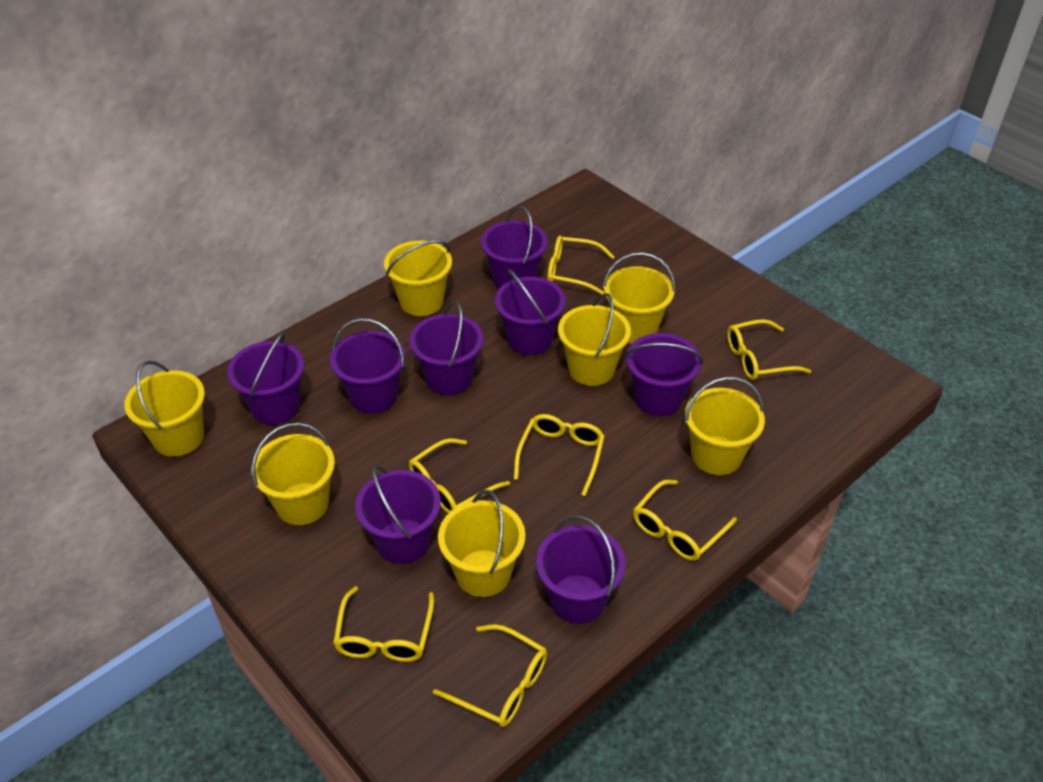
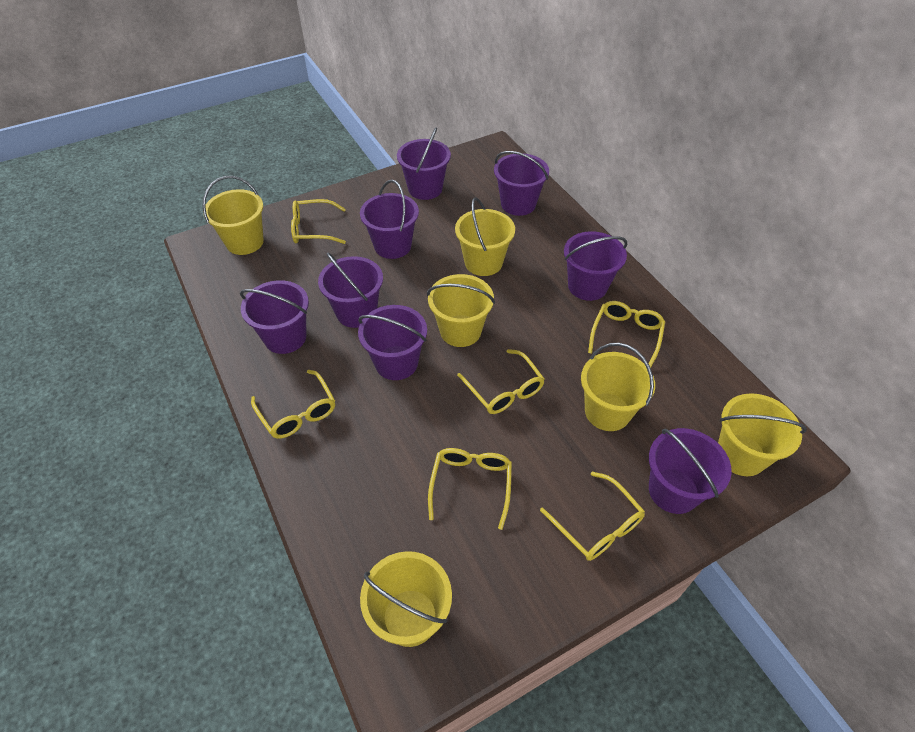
yellow bucket: [124,360,205,457] [251,423,335,525] [384,240,452,316] [438,490,525,597] [558,293,631,386] [603,252,676,344] [685,377,765,475] = 7 -> [202,176,264,255] [360,551,452,647] [427,274,495,347] [455,198,515,276] [581,343,655,431] [718,393,807,476] = 6
yellow glasses: [333,586,434,662] [409,438,510,514] [433,624,547,727] [514,414,605,496] [547,236,615,295] [633,480,737,561] [727,319,811,380] = 7 -> [251,370,335,439] [291,199,346,244] [428,448,512,530] [457,349,545,414] [540,472,645,561] [588,301,665,368] = 6

